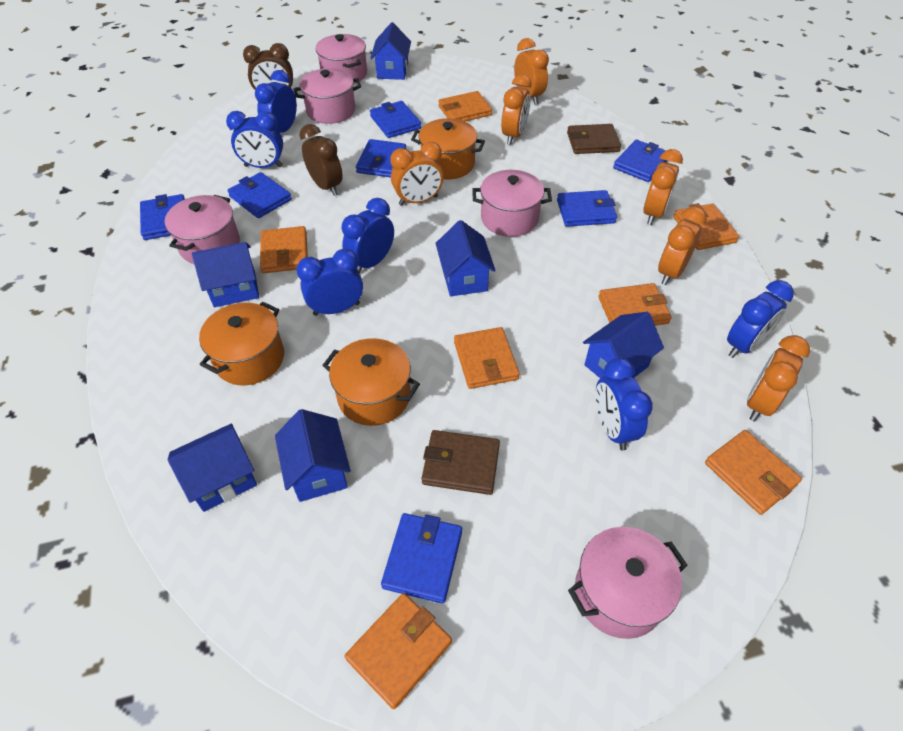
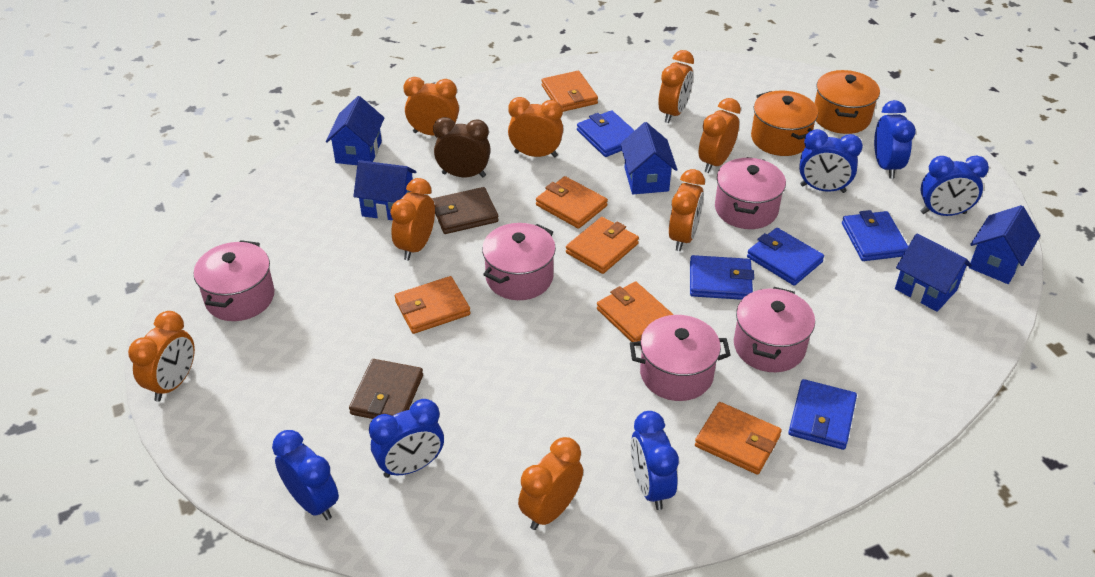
blue house: [167,424,257,512] [192,242,259,307] [275,409,351,502] [371,22,411,80] [435,220,496,296] [583,312,664,378] = 6 -> [326,96,384,165] [353,160,417,220] [620,122,678,194] [895,233,972,312] [969,205,1040,284] = 5
blue wallet: [140,194,185,240] [227,172,292,218] [356,139,406,177] [370,101,421,138] [381,513,462,604] [557,190,617,227] [613,140,667,182] = 7 -> [577,110,635,157] [690,255,754,300] [747,228,824,286] [788,379,857,450] [842,210,908,261] = 5
brown clock: [243,43,293,90] [300,124,343,196] = 2 -> [433,117,491,177] = 1
orange clock: [390,142,444,206] [501,75,531,145] [514,38,549,105] [643,149,683,225] [658,206,707,285] [747,335,810,422] = 6 -> [128,311,195,402] [390,178,435,261] [404,77,459,135] [508,97,563,157] [518,437,583,530] [658,50,694,123] [669,169,705,251] [699,98,741,173] = 8
orange pot: [199,302,284,385] [322,338,420,426] [411,118,485,179] = 3 -> [751,90,818,156] [815,70,880,134] = 2
orange wallet: [260,226,308,273] [345,593,452,709] [439,91,492,121] [454,327,520,389] [598,283,672,326] [673,203,739,250] [705,430,802,515] = 7 -> [395,276,471,334] [536,176,608,229] [542,71,598,112] [566,217,639,274] [597,281,674,342] [695,402,782,475] = 6

